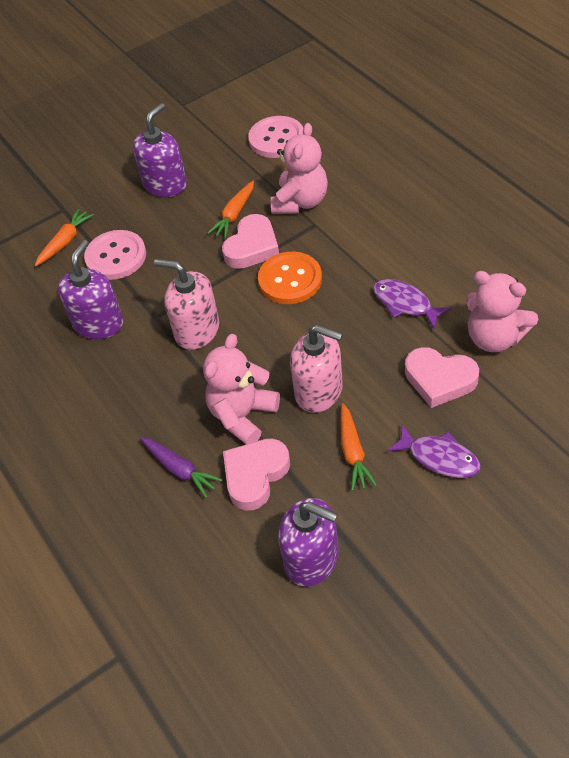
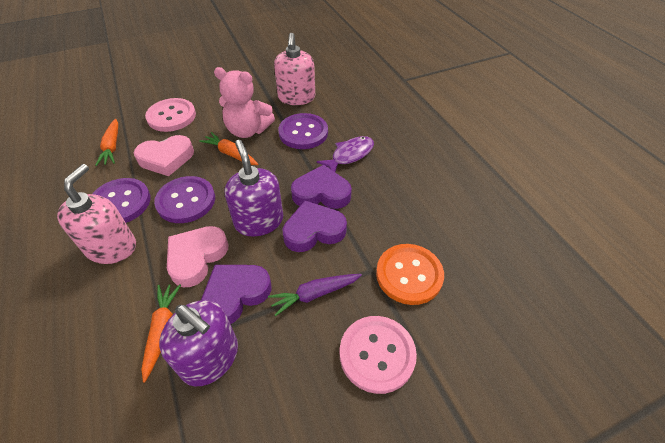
pink heart: [222,214,279,269] [223,439,290,510] [405,347,479,408] = 3 -> [134,135,194,176] [167,226,228,287] = 2
pink teddy bear: [203,334,280,444] [271,123,328,214] [466,271,538,352] = 3 -> [214,67,275,138] = 1
purple button: none = 0 -> [92,178,150,223] [154,176,215,223] [278,113,328,149] = 3
purple fish: [373,279,452,329] [387,424,481,478] = 2 -> [317,136,374,172] = 1
purple heart: none = 0 -> [201,265,272,324] [283,200,347,252] [291,165,352,209] = 3
purple soap dispenser: [58,240,123,339] [133,103,187,197] [278,498,339,587] = 3 -> [159,300,238,387] [224,140,283,237] = 2

